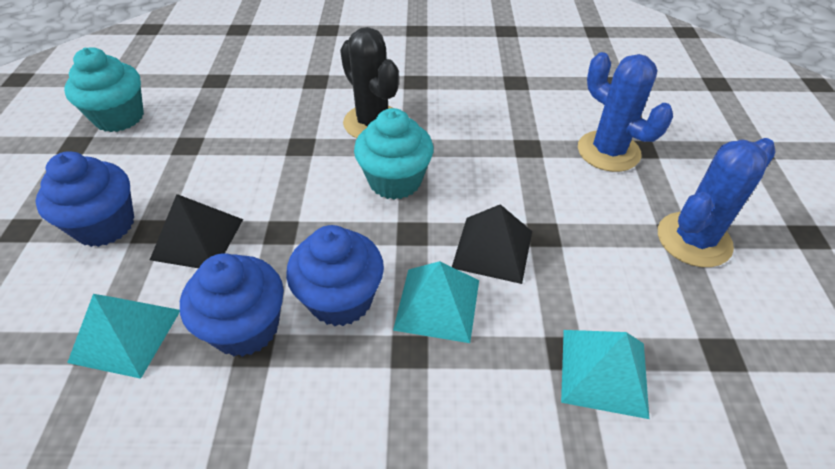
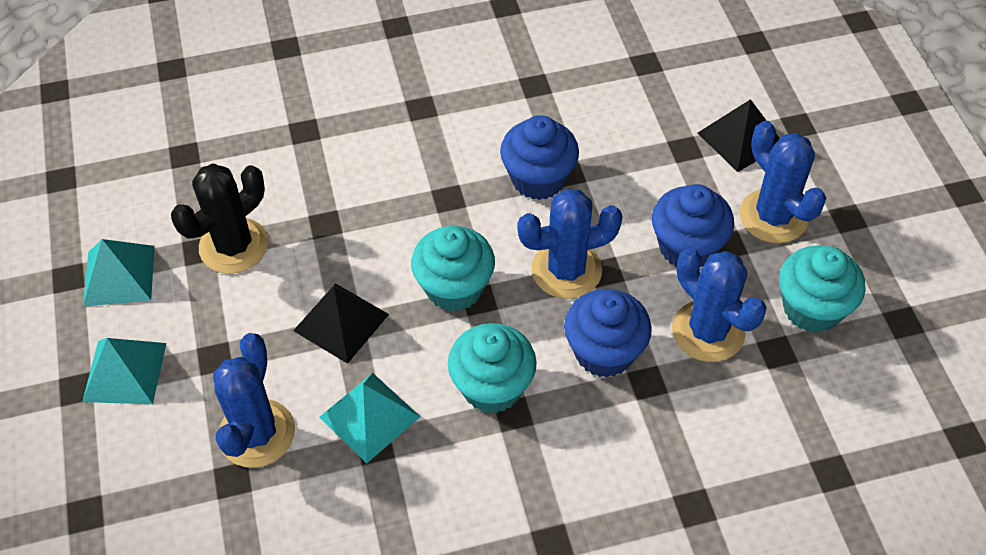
blue cactus: [578,52,673,172] [658,138,776,267] = 2 -> [213,333,295,468] [518,189,622,299] [672,248,767,362] [740,121,826,243] = 4
turquoise cupcake: [64,47,144,132] [354,108,433,200] = 2 -> [411,226,495,312] [448,323,537,413] [779,246,866,333] = 3

